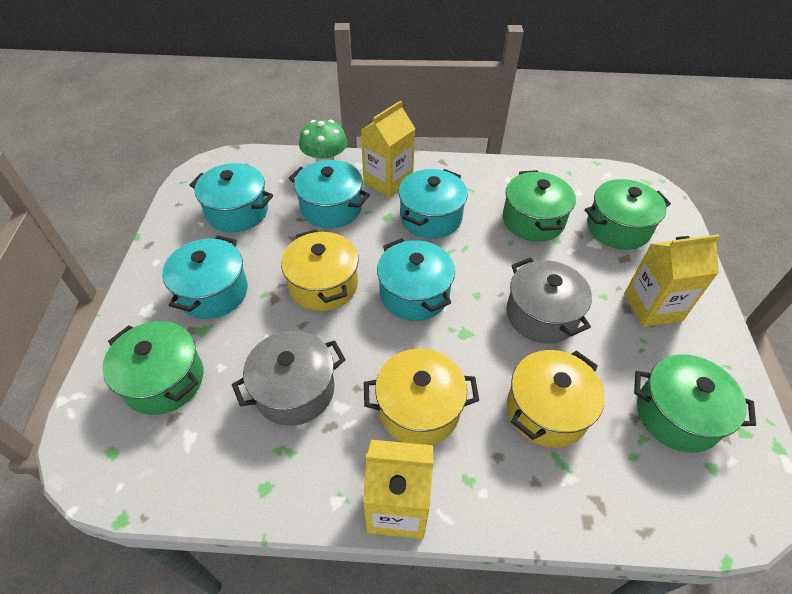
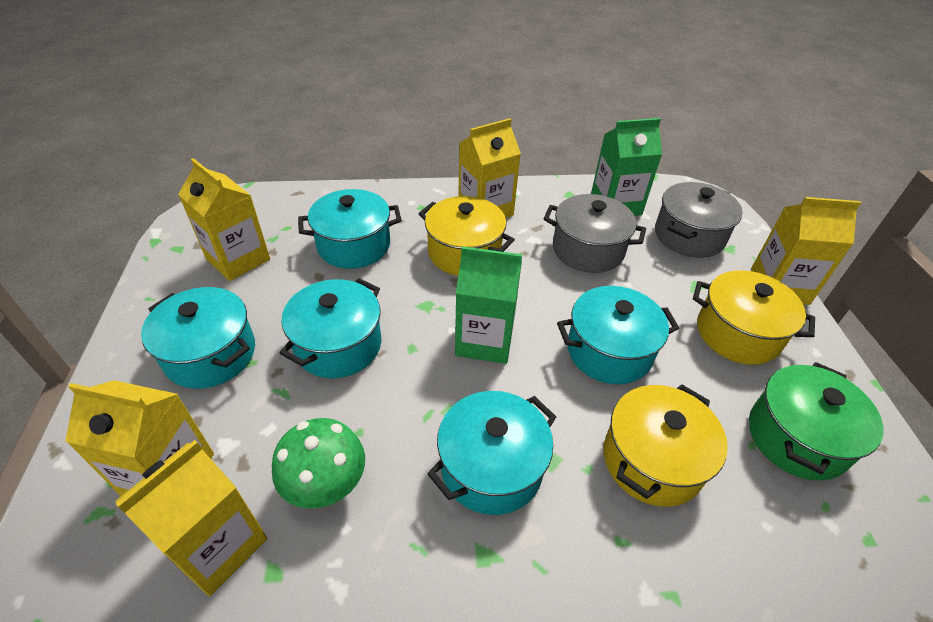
green carton: none = 0 -> [455,246,522,364] [591,118,662,216] = 2
green pot: [102,321,203,415] [503,170,576,242] [585,179,671,250] [634,354,756,452] = 4 -> [749,362,883,481] = 1
yellow carton: [361,100,415,198] [363,440,434,539] [624,234,720,327] = 3 -> [65,380,214,496] [115,440,267,596] [178,158,270,281] [458,118,521,218] [751,197,861,305] = 5

